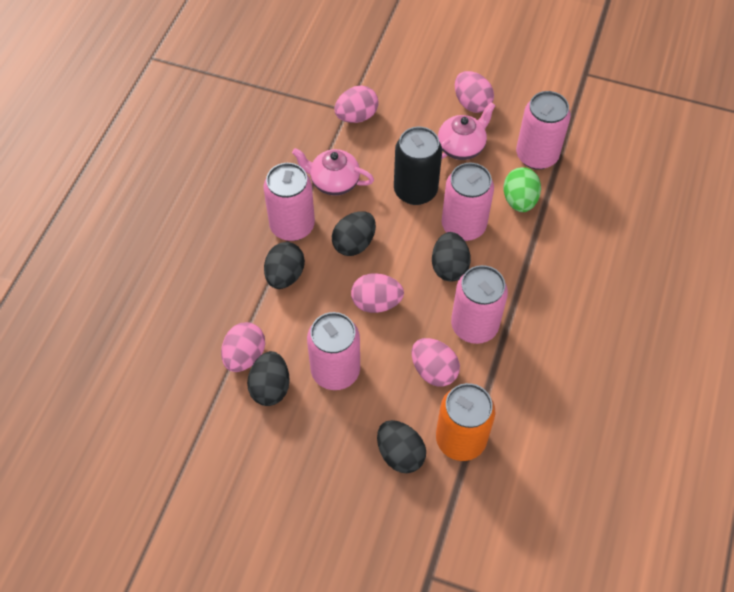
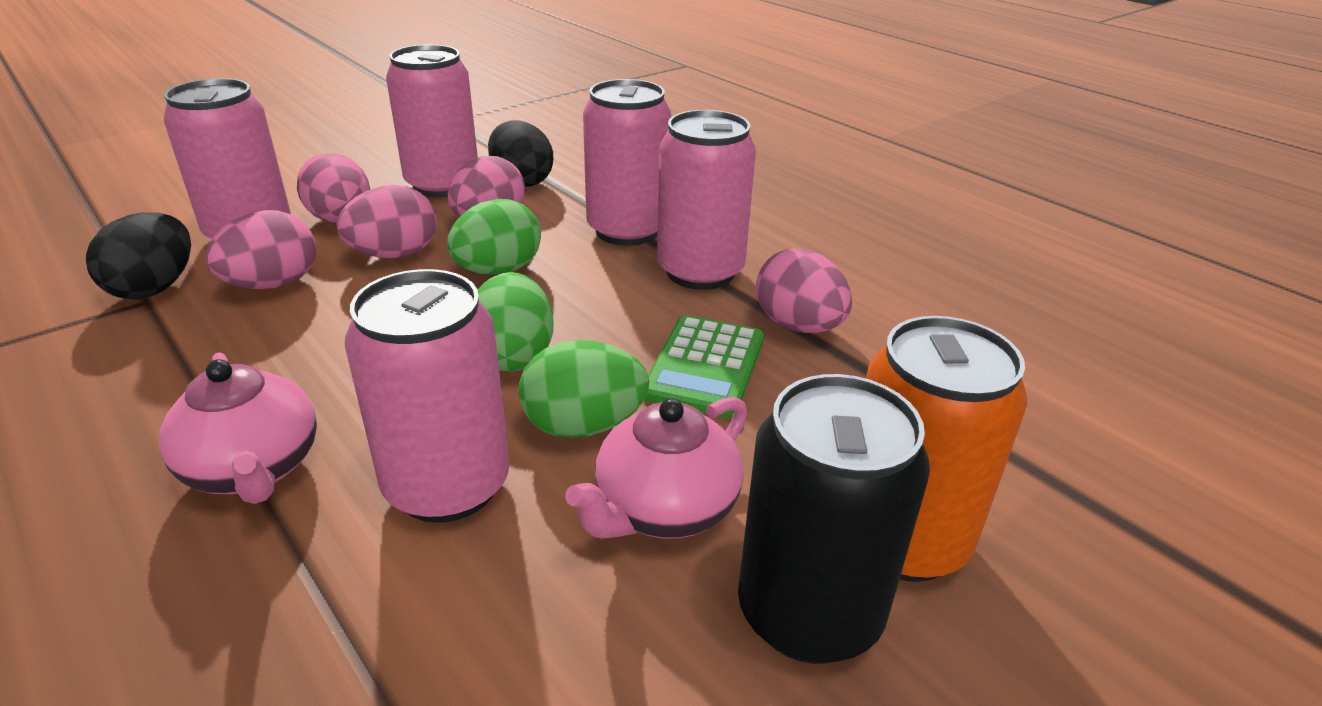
black egg: [247,351,290,406] [264,242,305,289] [332,211,376,256] [377,420,426,473] [432,232,471,282] = 5 -> [86,212,191,299] [488,120,553,187] = 2
green calculator: none = 0 -> [645,315,764,418] = 1
green egg: [503,167,541,212] = 1 -> [447,199,541,275] [477,272,553,372] [519,340,649,438] = 3

